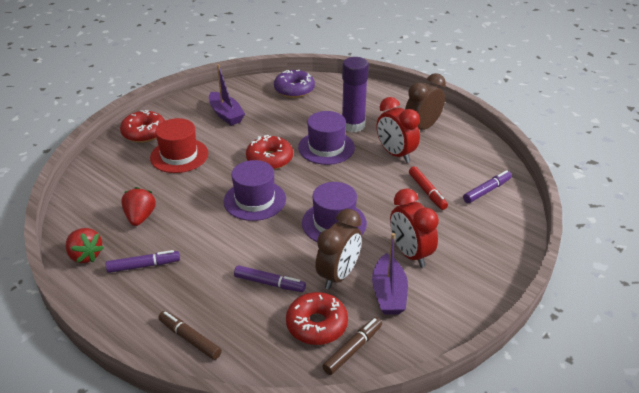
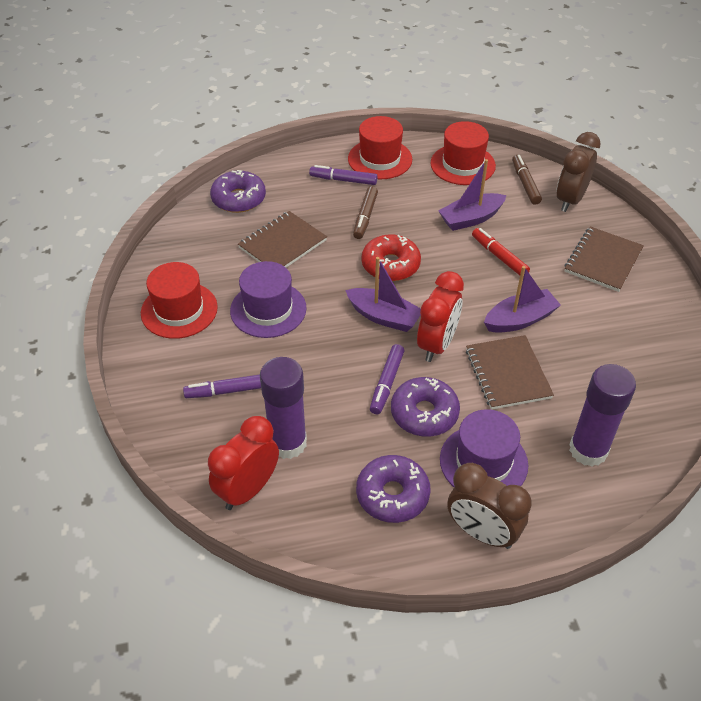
brown notebook: none = 0 -> [238,211,327,267] [466,335,554,410] [565,226,644,292] = 3
purple boat: [209,64,245,126] [372,233,408,315] = 2 -> [345,257,421,332] [438,159,507,231] [484,266,561,333] = 3
purple donut: [274,70,315,98] = 1 -> [210,170,266,213] [356,455,431,523] [391,377,460,437] = 3
purple glue stick: [342,57,369,132] = 1 -> [260,357,307,459] [569,364,636,467] = 2
purple hat: [224,160,286,221] [298,111,355,165] [302,182,367,242] = 3 -> [230,261,307,338] [440,409,528,487] = 2
red donut: [120,110,165,143] [246,135,293,170] [286,292,348,345] = 3 -> [362,234,421,281] = 1
red hat: [150,118,208,173] = 1 -> [141,262,218,339] [348,116,412,179] [431,121,496,185] = 3
red strawberry: [66,228,104,263] [121,187,156,226] = 2 -> none = 0

